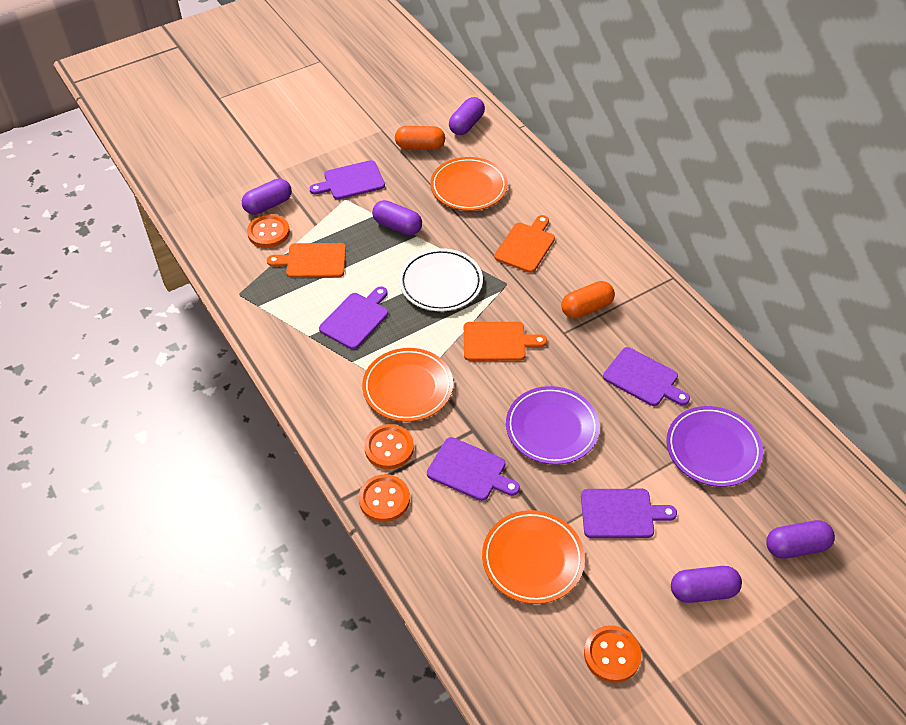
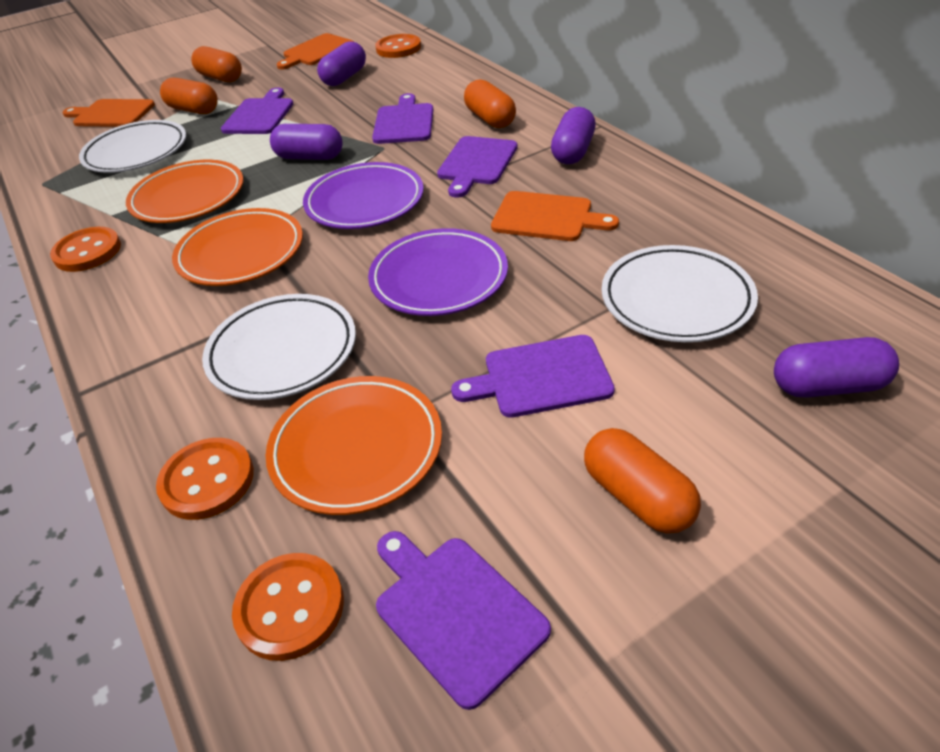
orange capsule: [395,126,445,150] [561,281,615,318] = 2 -> [160,78,218,114] [191,46,242,82] [464,79,516,128] [584,428,701,534] = 4
purple capsule: [242,178,292,215] [372,200,422,235] [449,97,485,135] [671,566,742,603] [766,520,835,559] = 5 -> [270,124,343,160] [317,41,366,86] [551,107,596,164] [774,337,899,398] = 4
white plate: [399,248,483,311] = 1 -> [79,120,186,173] [202,294,356,400] [602,245,758,342] = 3

